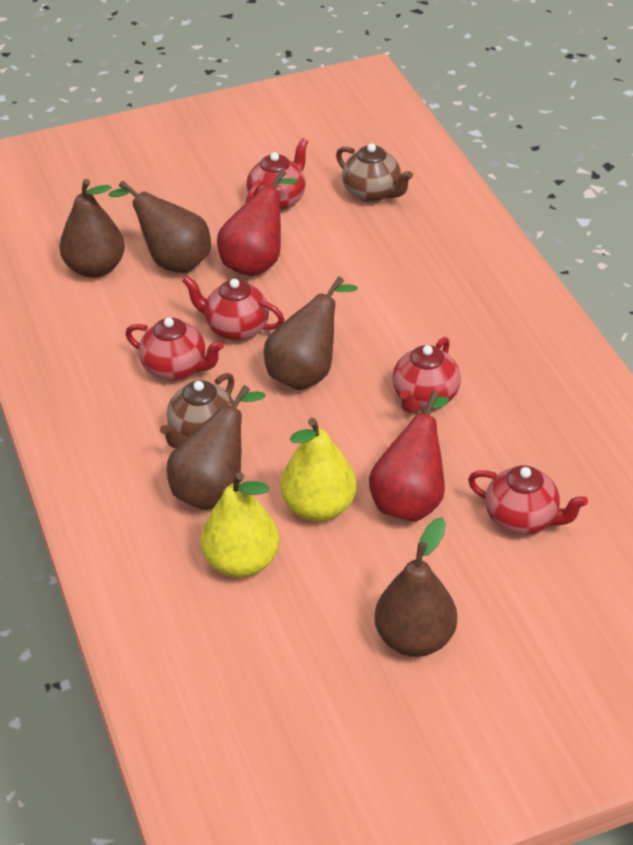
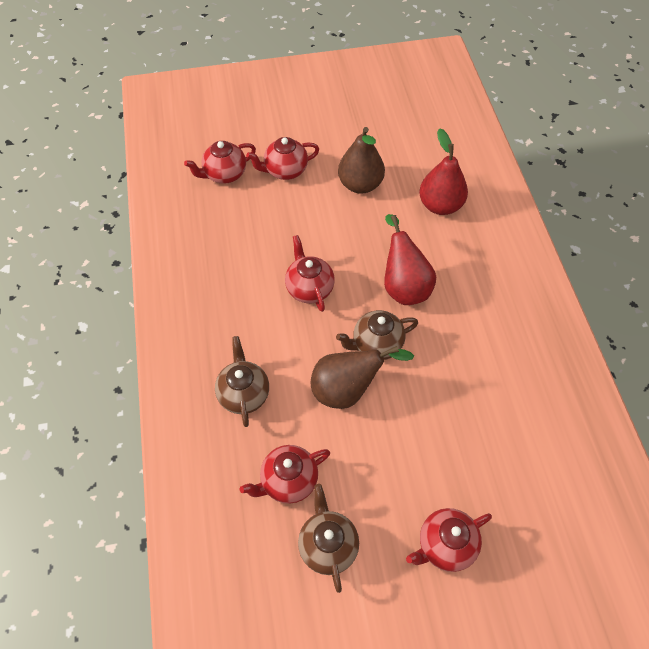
brown pear: [59,179,125,278] [109,180,211,273] [167,385,266,510] [264,276,358,390] [374,517,457,657] = 5 -> [311,346,414,409] [338,127,385,194] = 2
brown teapot: [160,373,234,448] [336,143,413,203] = 2 -> [215,336,269,427] [298,484,359,593] [336,310,418,360] = 3
yellow pear: [201,472,279,578] [281,418,357,522] = 2 -> none = 0

